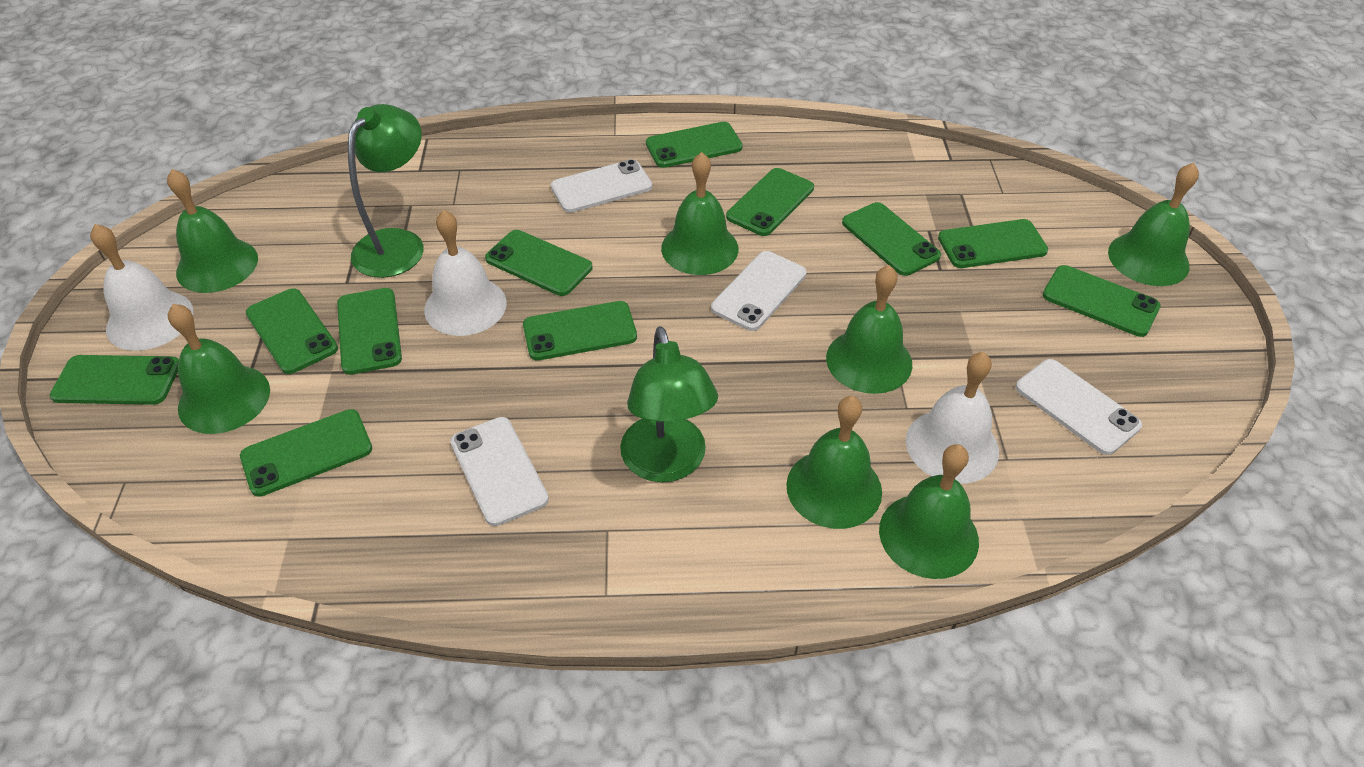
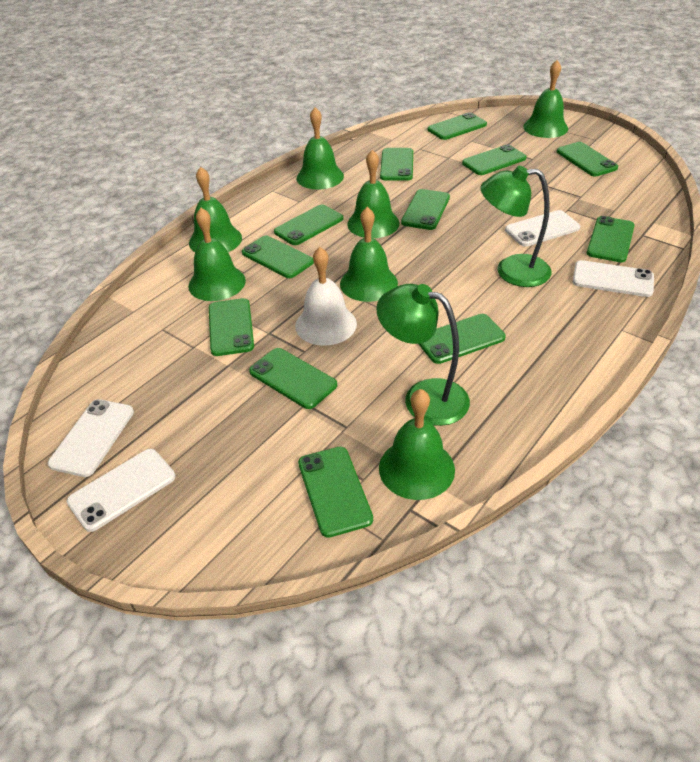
green phone: [50,355,179,405] [240,409,372,497] [246,288,338,374] [337,288,402,375] [485,230,593,296] [523,301,637,360] [646,122,743,168] [726,168,814,236] [842,202,941,276] [938,219,1048,268] [1043,265,1161,337] = 11 -> [209,298,254,356] [242,236,314,278] [249,348,337,409] [274,204,343,245] [298,447,373,538] [380,148,413,181] [401,189,450,230] [419,314,506,364] [428,112,487,140] [462,144,527,175] [557,142,618,176] [587,216,635,262] = 12
white bell: [90,224,193,351] [424,210,507,336] [906,352,999,484] = 3 -> [295,247,357,346] = 1

